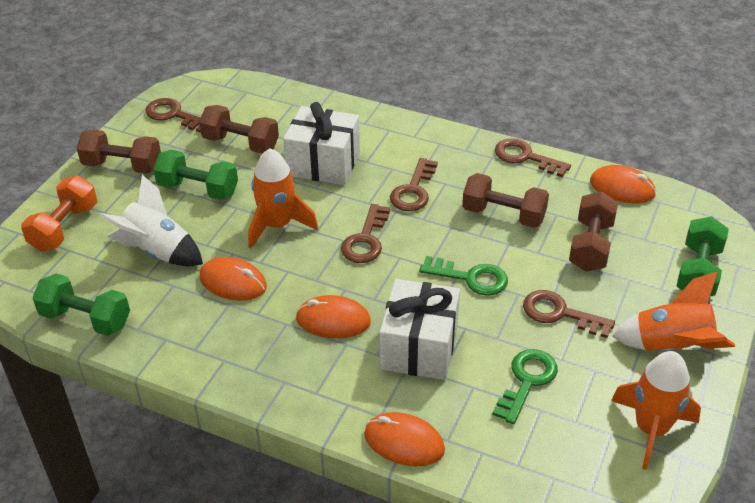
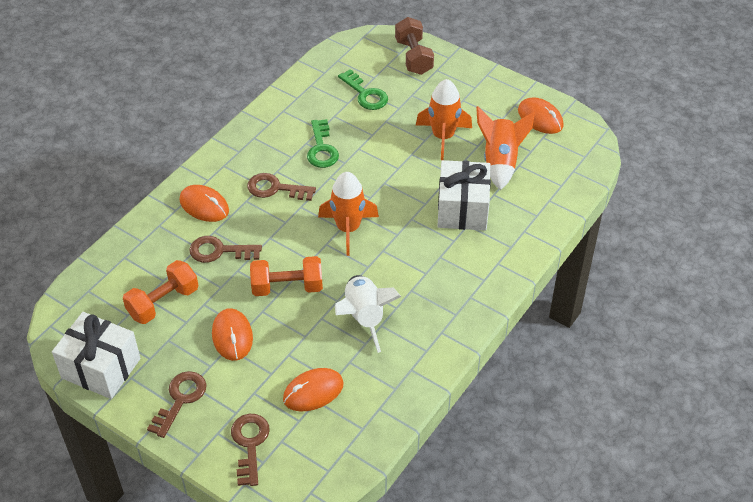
brown dumbbell: [77,129,161,174] [199,105,279,154] [462,173,549,228] [569,191,618,272] = 4 -> [395,17,434,75] = 1
brown key: [145,98,201,133] [341,204,390,263] [390,158,438,211] [495,138,571,177] [523,290,615,338] = 5 -> [147,371,207,438] [189,236,262,263] [231,414,270,486] [247,173,316,201] = 4
green dumbbell: [33,274,130,336] [153,150,238,200] [677,217,729,297] = 3 -> none = 0
orange dumbbell: [21,175,97,252] = 1 -> [123,260,199,324] [250,256,323,296] = 2

